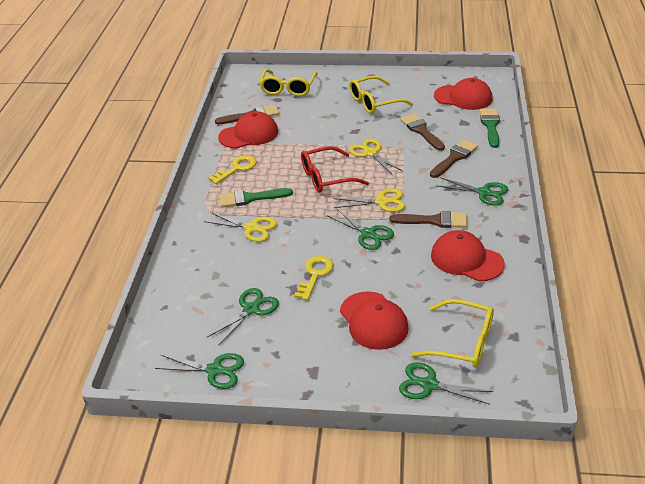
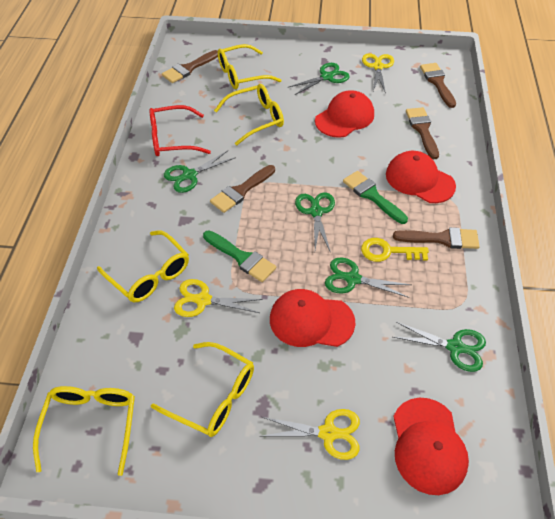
brown brush: [215,104,279,124] [390,211,467,228] [400,114,445,151] [430,140,478,178] = 4 -> [162,50,218,83] [210,165,275,213] [393,227,480,249] [406,107,439,159] [420,63,456,108] = 5
yellow glasses: [259,69,317,96] [349,76,413,114] [411,299,494,367] = 3 -> [33,386,135,476] [97,230,189,302] [151,342,254,437] [214,84,284,145] [218,44,281,89] = 5
yellow key: [209,155,257,184] [294,256,333,301] = 2 -> [361,238,429,262] = 1

